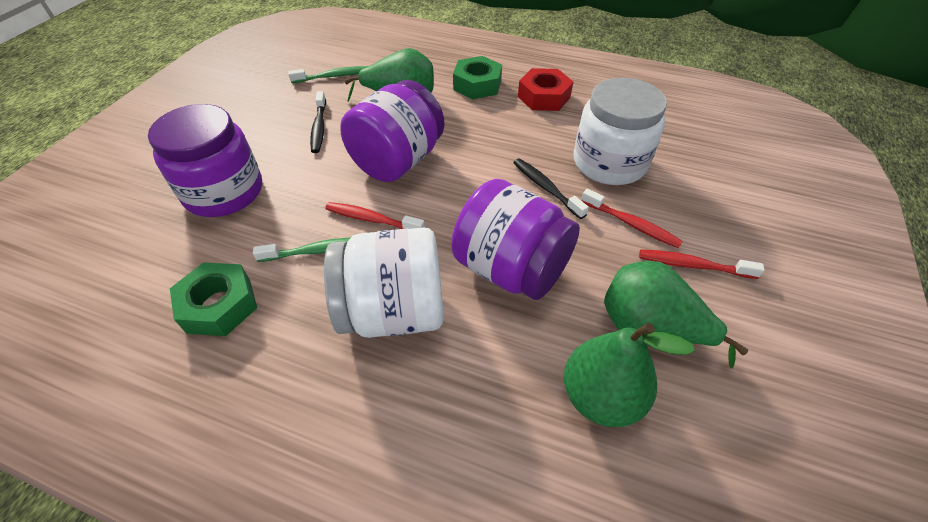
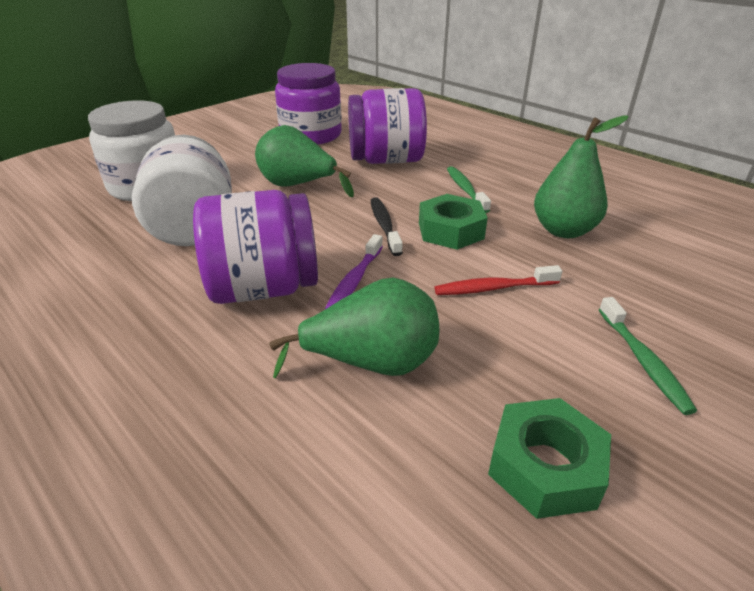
black toothbrush: [310,91,326,153] [513,158,589,219] = 2 -> [370,197,403,256] = 1
purple toothbrush: none = 0 -> [324,234,383,310] = 1
red nut: [518,68,573,111] = 1 -> none = 0
red toothbrush: [325,202,425,229] [581,189,683,248] [639,250,765,279] = 3 -> [434,265,562,295] = 1

